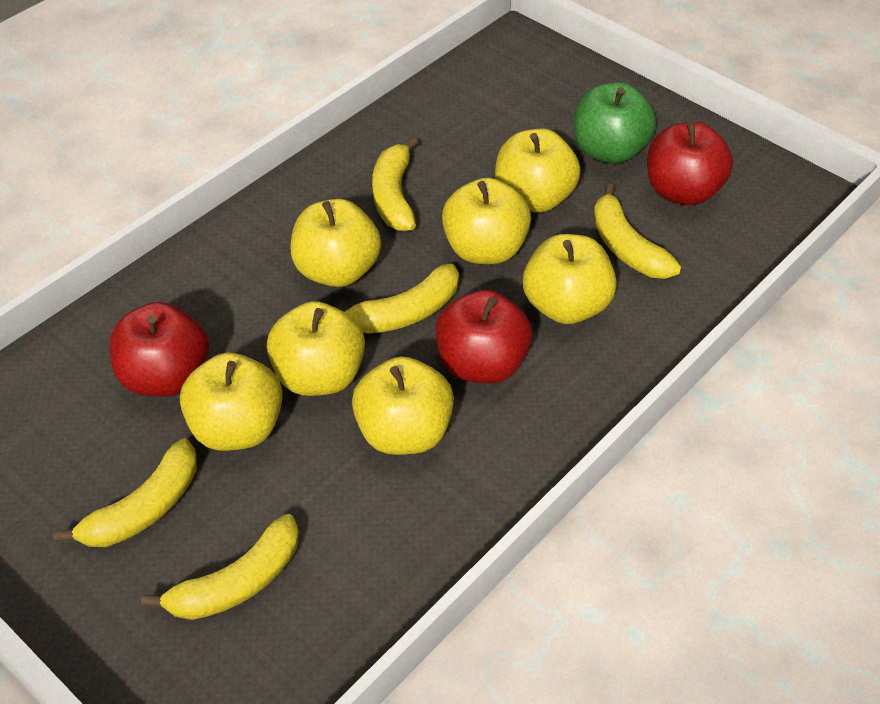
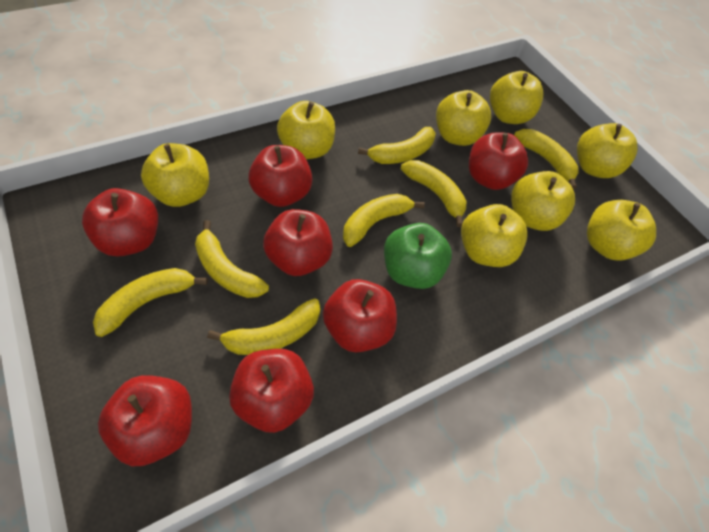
red apple: [109,302,209,396] [436,290,532,383] [647,122,733,205] = 3 -> [82,188,158,256] [98,375,192,466] [229,349,314,433] [248,145,313,207] [263,209,333,276] [323,279,397,352] [469,132,528,190] = 7
yellow apple: [180,352,283,451] [267,301,365,396] [290,199,381,287] [352,356,454,455] [442,178,531,264] [495,129,581,213] [523,234,617,324] = 7 -> [141,143,209,207] [277,101,335,159] [436,90,491,146] [461,204,528,267] [490,71,543,124] [511,171,575,231] [577,123,637,178] [587,200,656,261] = 8
yellow banana: [53,439,197,547] [141,514,299,620] [345,263,459,334] [372,137,418,231] [593,184,681,279] = 5 -> [93,268,208,337] [195,220,269,298] [207,298,320,355] [343,194,425,247] [358,127,435,164] [401,160,466,227] [514,129,579,189] = 7

